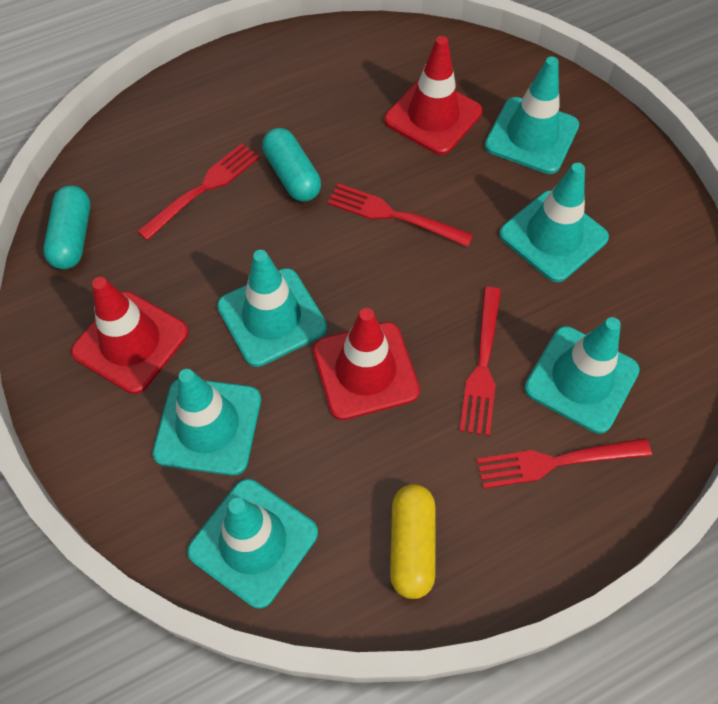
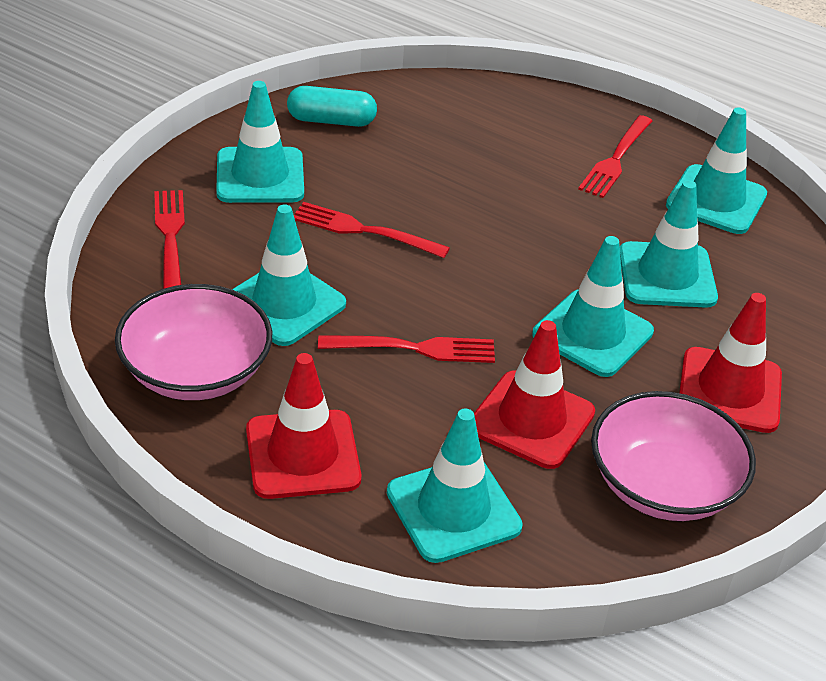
pink bowl: none = 0 -> [115,284,272,400] [591,391,756,521] = 2
turquoise capsule: [43,185,90,269] [262,128,321,202] = 2 -> [287,86,377,127] = 1
yellow capsule: [390,484,436,599] = 1 -> none = 0

